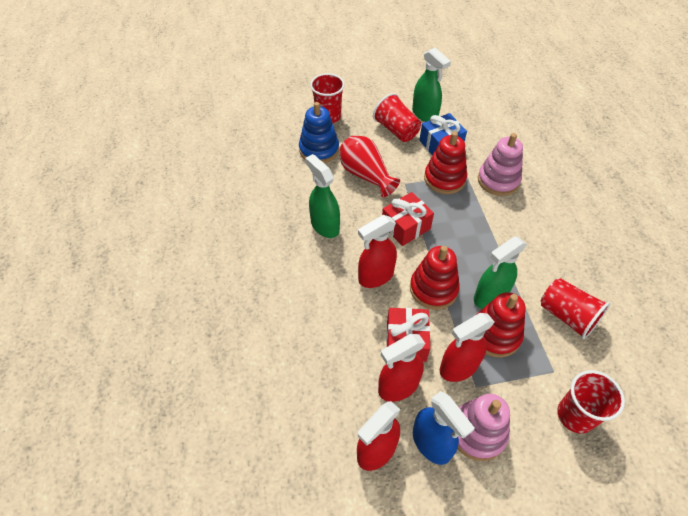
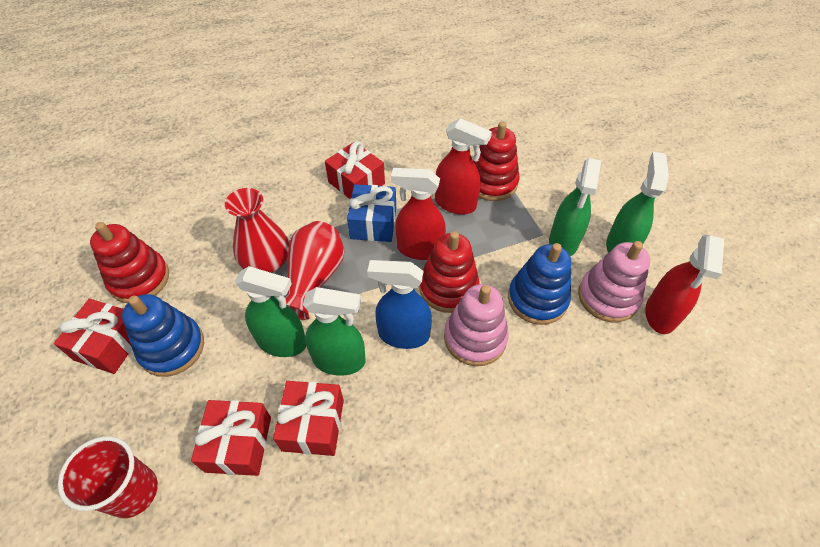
blue stacking toy: [299,102,339,163] = 1 -> [122,294,204,377] [508,243,571,325] = 2
green spray bottle: [305,154,340,238] [412,48,451,122] [474,236,527,309] = 3 -> [235,266,306,357] [303,287,365,376] [549,158,601,256] [606,152,669,253] = 4
red cup: [310,73,345,123] [373,93,421,142] [541,278,610,339] [557,370,625,433] = 4 -> [58,436,158,518] = 1
red gift: [382,192,434,246] [386,308,430,362] = 2 -> [54,299,132,374] [191,400,271,476] [273,381,344,456] [325,141,385,199] = 4
red spray bottle: [357,401,400,471] [358,215,397,288] [378,334,426,402] [440,313,495,382] = 4 -> [391,168,446,260] [435,118,492,215] [645,234,724,334] = 3
red vase: [340,136,400,197] = 1 -> [225,188,289,273] [285,221,345,320] = 2

